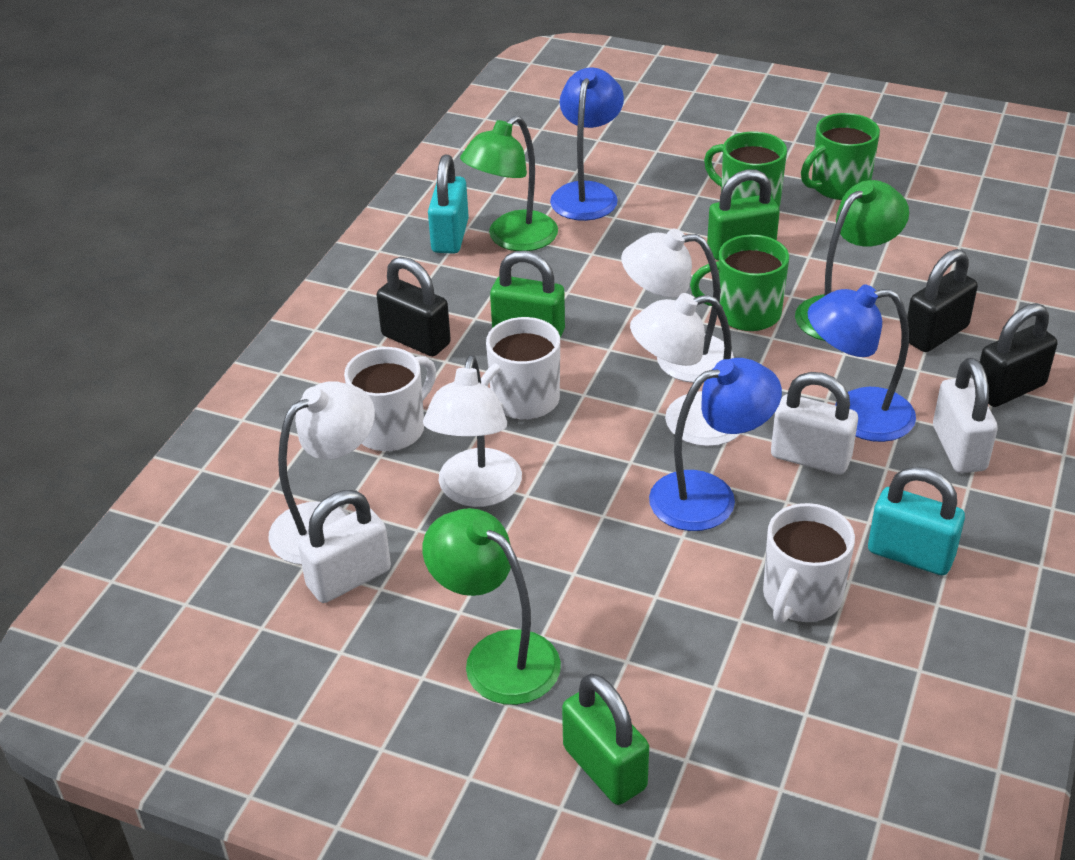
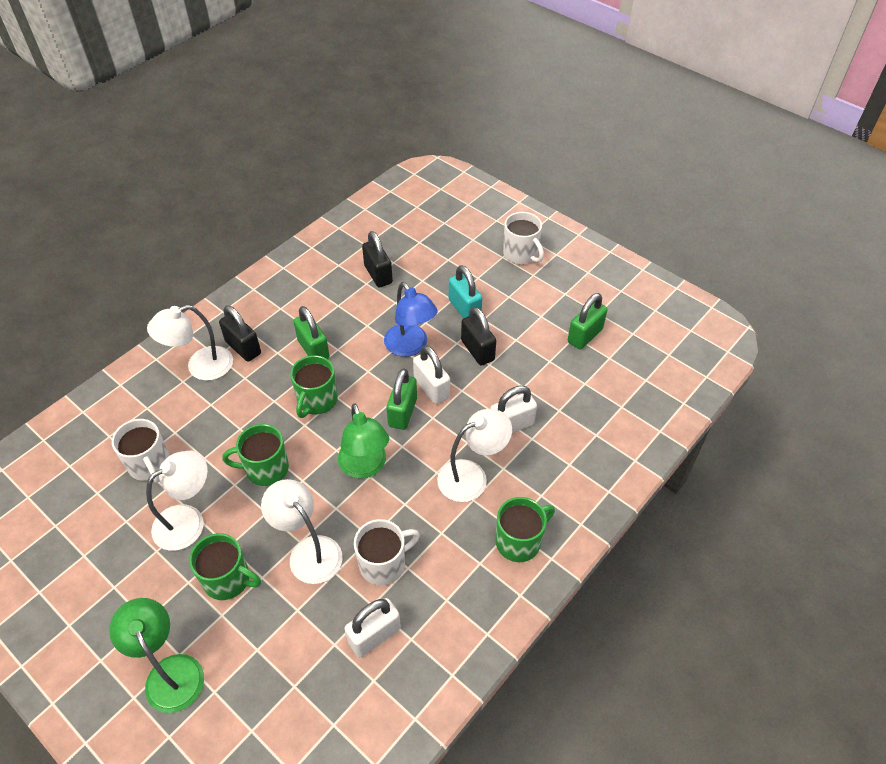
blue lamp: [550,68,624,221] [649,358,782,531] [807,284,916,442] = 3 -> [384,282,438,357] = 1
green lamp: [422,508,561,705] [460,115,558,251] [795,180,909,341] = 3 -> [109,598,204,713] [338,404,389,479] = 2
green mug: [690,235,789,331] [704,132,787,207] [801,113,880,200] = 3 -> [189,533,261,600] [222,424,289,486] [290,355,338,418] [496,497,555,562] = 4
turquoise padlock: [428,155,469,254] [868,467,965,575] = 2 -> [449,265,482,319] = 1

